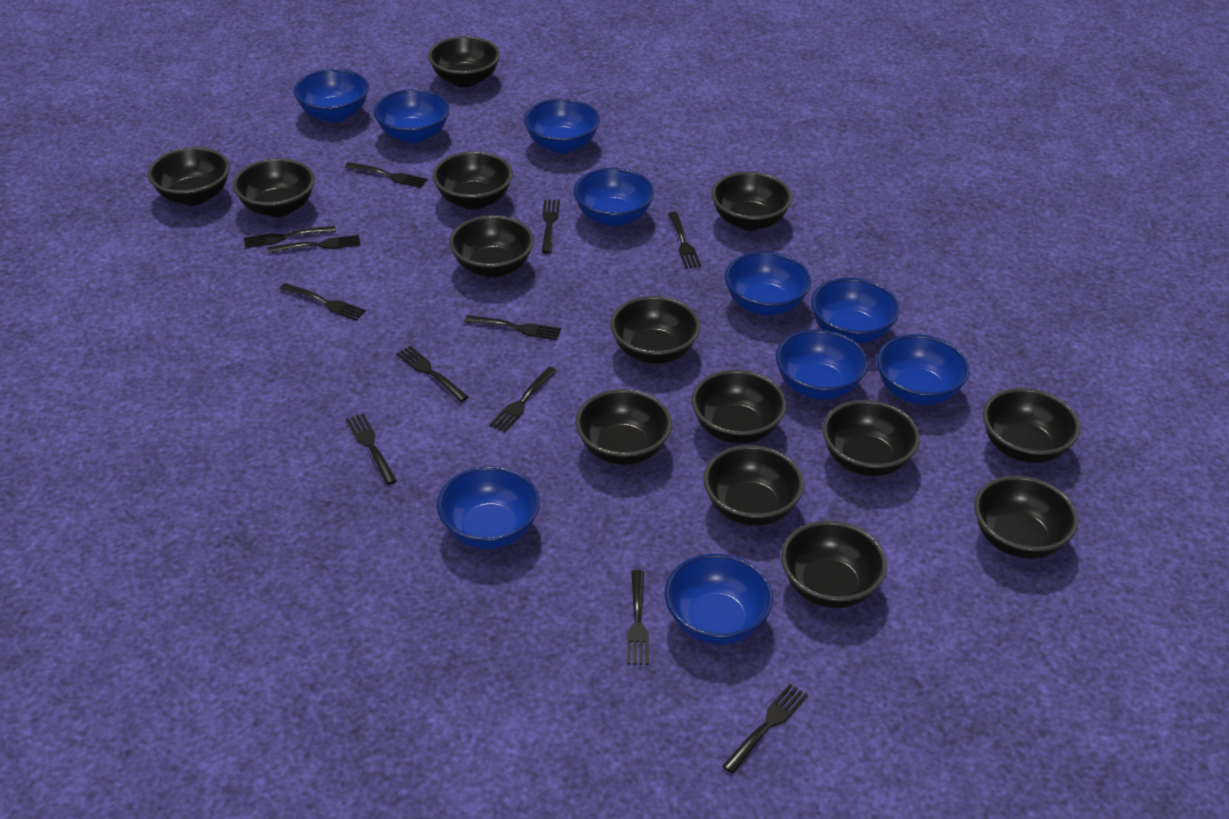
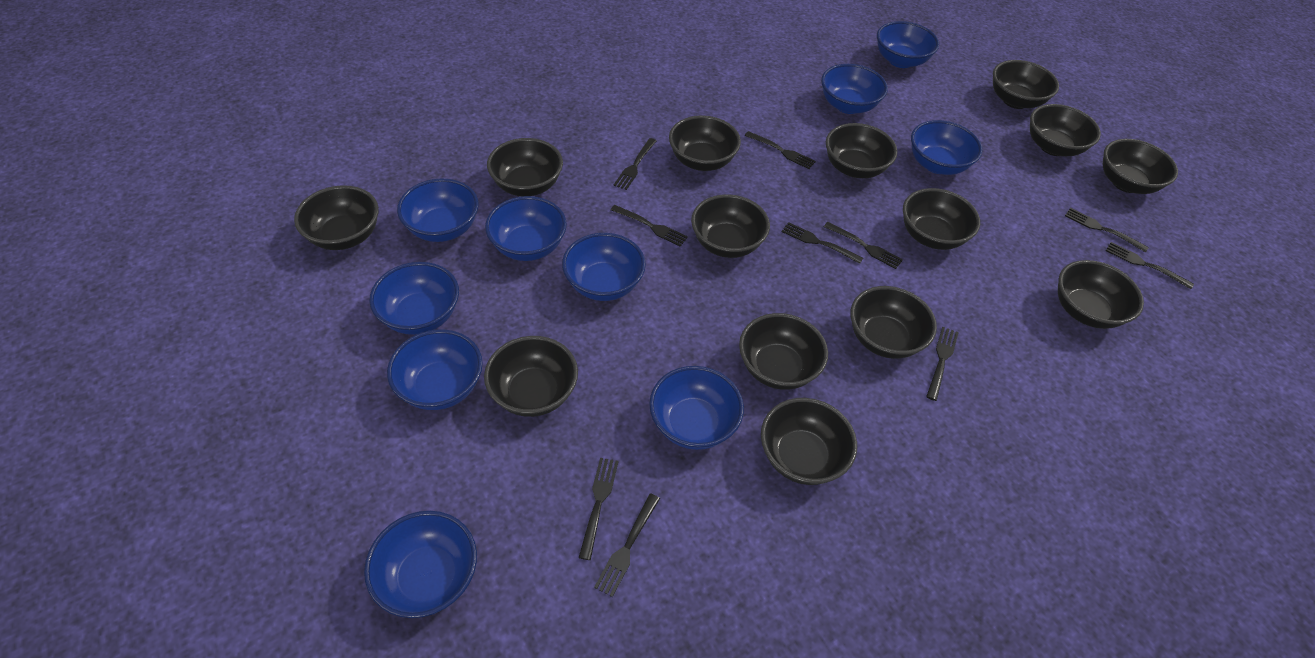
black fork: [244,226,336,248] [267,235,361,254] [280,283,366,321] [345,162,428,188] [346,413,397,485] [396,346,468,402] [464,315,561,340] [489,367,557,432] [542,200,560,254] [627,570,649,665] [668,212,701,269] [722,684,808,774] = 12 -> [579,458,618,560] [594,493,660,597] [611,205,688,247] [614,138,656,190] [745,131,816,169] [782,222,863,264] [824,222,903,269] [926,327,959,401] [1065,208,1149,252] [1106,242,1194,289] = 10

